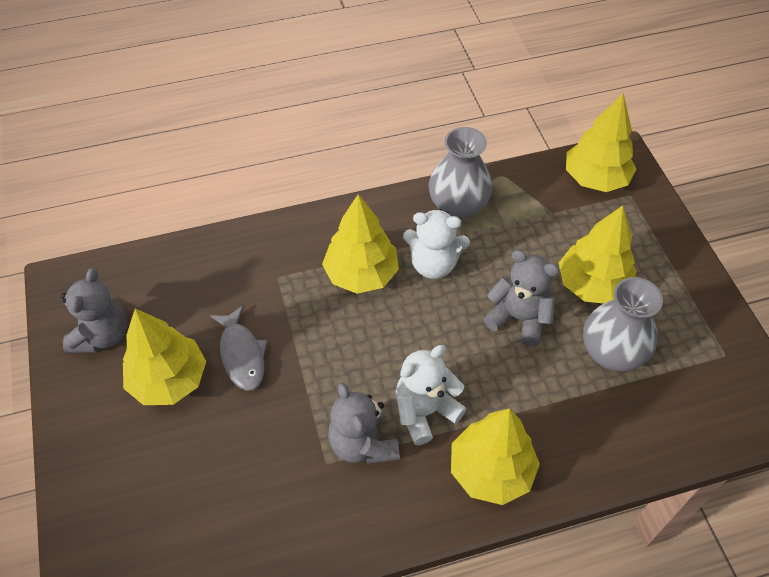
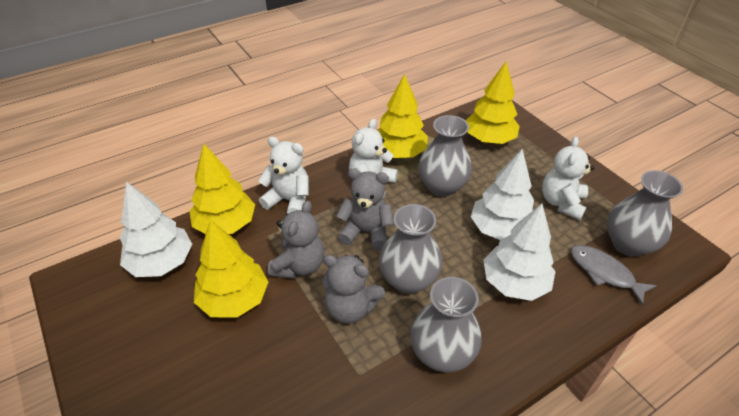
grey vase: [429,127,493,220] [583,277,663,371] = 2 -> [379,204,442,294] [410,277,482,372] [418,115,472,197] [607,170,683,257] = 4
white teddy bear: [396,345,466,445] [403,209,470,279] = 2 -> [258,137,309,213] [349,119,398,197] [542,137,594,220] = 3
white tree: none = 0 -> [120,182,192,277] [471,149,534,240] [483,204,555,301] = 3
yellow tree: [123,308,206,405] [322,194,399,294] [451,408,540,505] [559,206,637,304] [566,94,636,192] = 5 -> [190,144,255,234] [194,220,268,317] [378,74,428,158] [465,62,520,144] = 4

